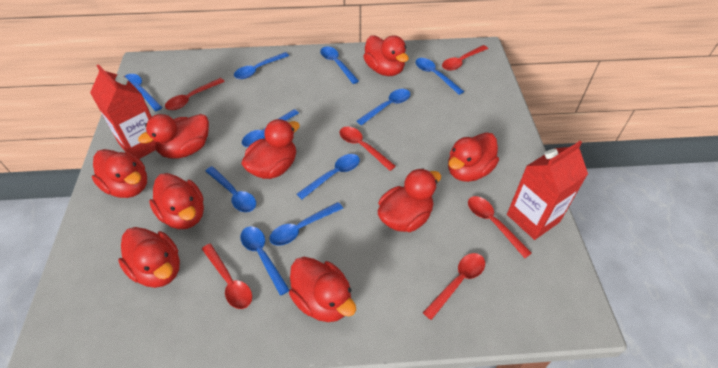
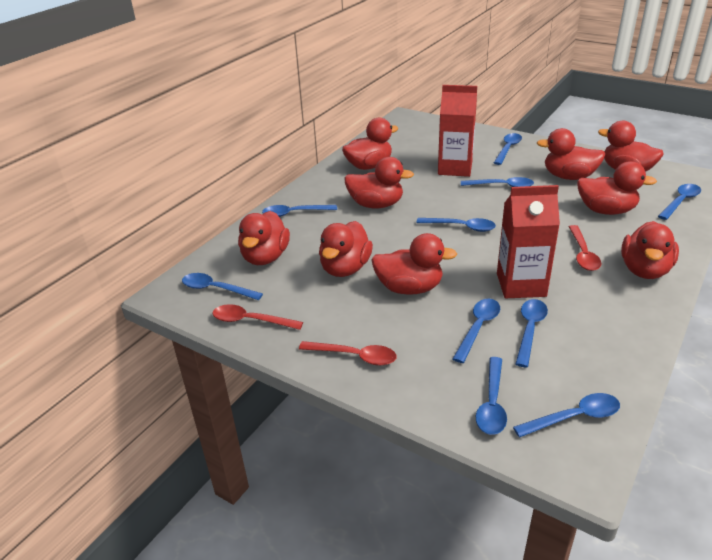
red spoon: [165,78,225,110] [202,244,252,309] [340,126,396,171] [423,253,485,320] [442,45,488,71] [468,196,532,258] = 6 -> [212,304,303,330] [299,341,397,366] [569,225,602,271] = 3

